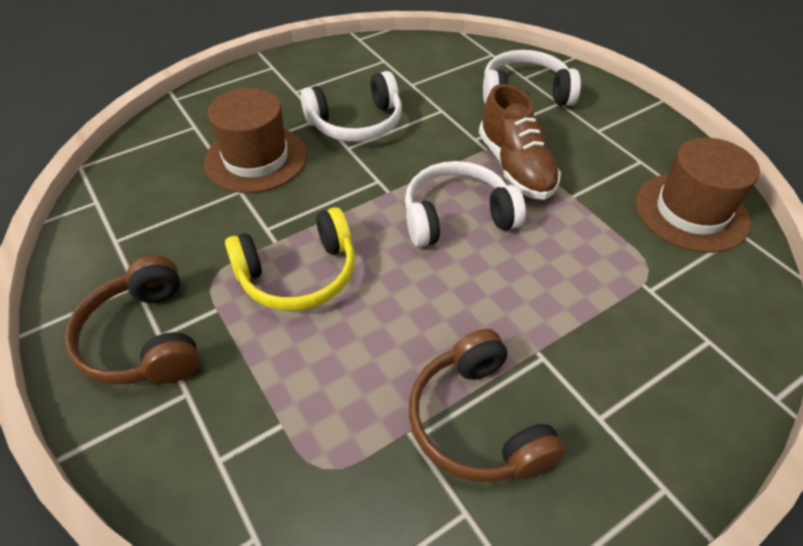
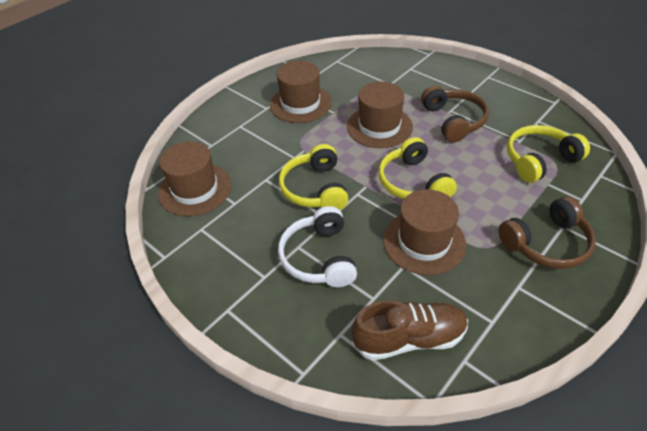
brown hat: [204,88,307,193] [636,137,760,253] = 2 -> [158,141,231,216] [270,61,332,123] [347,82,413,148] [383,189,466,275] = 4
white headphones: [300,71,402,142] [405,161,526,247] [483,50,581,106] = 3 -> [278,206,357,287] = 1
yellow headphones: [225,207,355,311] = 1 -> [279,144,349,210] [379,137,457,199] [507,125,590,183] = 3

